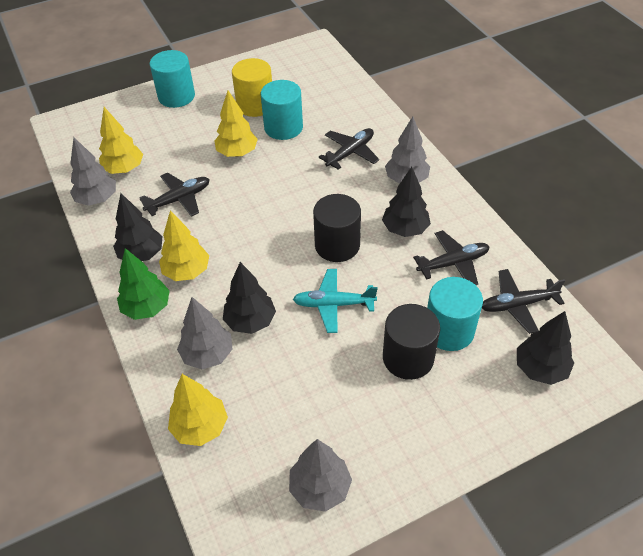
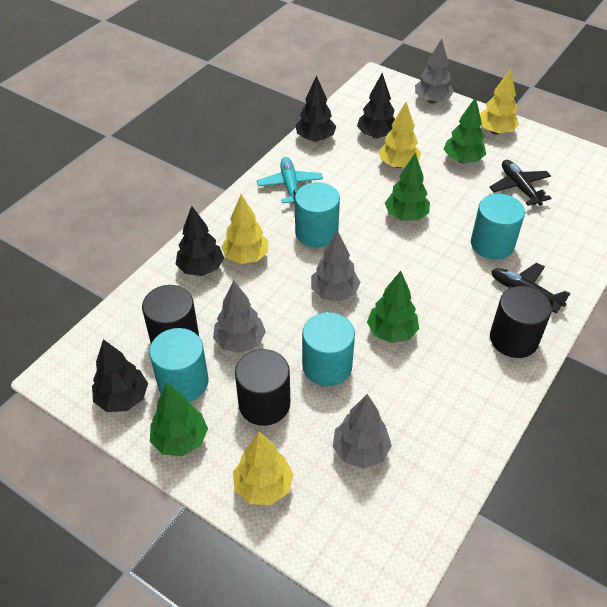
black cylinder: [313,194,361,262] [383,304,440,380] = 2 -> [142,285,199,343] [235,349,290,426] [490,286,552,358] = 3
black plane: [139,173,210,217] [319,128,379,170] [413,230,490,285] [482,269,565,334] = 4 -> [489,160,552,206] [492,263,571,313] = 2
green tree: [117,248,170,320] = 1 -> [150,383,208,456] [367,271,419,343] [385,153,430,221] [444,97,486,163] = 4
turquoise cylinder: [149,50,195,108] [261,80,303,140] [427,277,483,351] = 3 -> [149,328,208,402] [295,182,340,248] [302,312,355,386] [471,194,525,260] = 4
yellow cylinder: [232,58,272,117] = 1 -> none = 0

